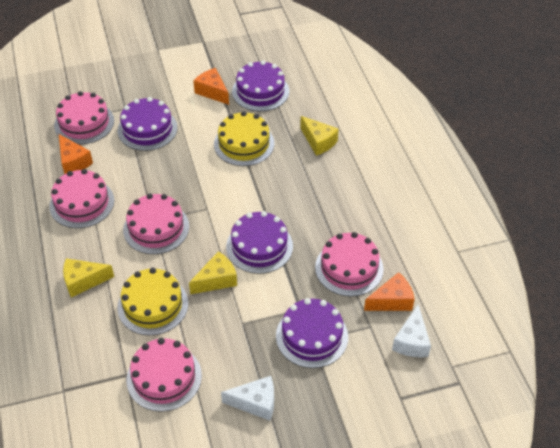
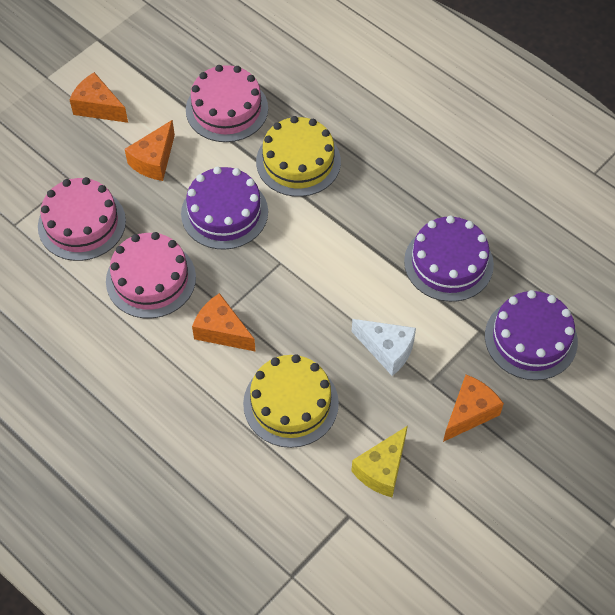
orange cheese: [59,134,93,174] [193,68,229,105] [364,272,415,311] = 3 -> [69,72,128,123] [125,120,175,181] [192,293,256,352] [443,375,504,442] = 4
pink cake: [49,169,114,228] [54,91,114,144] [123,193,189,254] [127,338,202,412] [315,232,384,296] = 5 -> [38,177,126,261] [106,232,196,318] [186,65,268,142] = 3
purple cake: [118,97,177,151] [226,211,293,274] [232,60,289,111] [276,298,348,368] = 4 -> [181,167,268,250] [404,216,494,302] [485,290,578,380] = 3
white cheese: [221,376,274,421] [392,304,431,357] = 2 -> [352,319,416,376] = 1
yellow cheese: [63,258,114,297] [189,251,237,294] [300,116,339,156] = 3 -> [351,426,408,497] = 1

